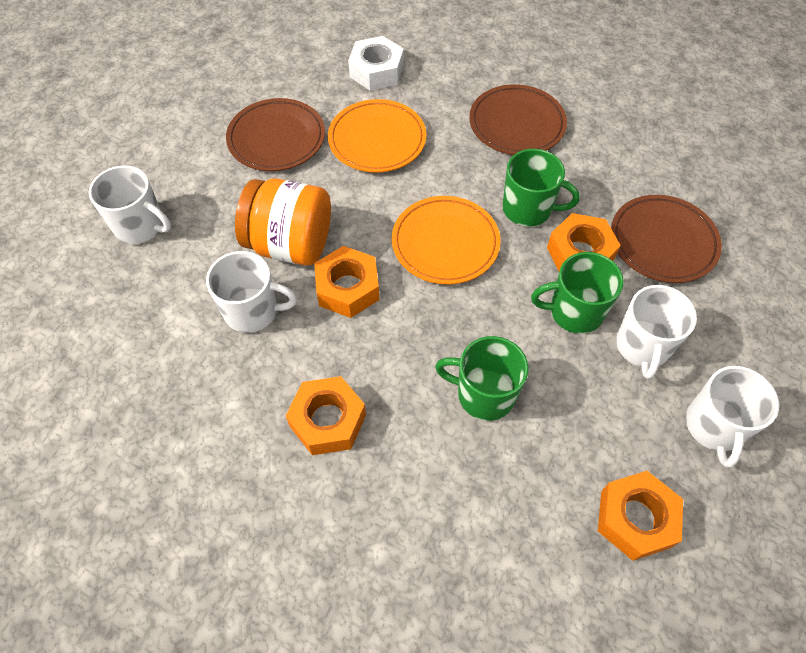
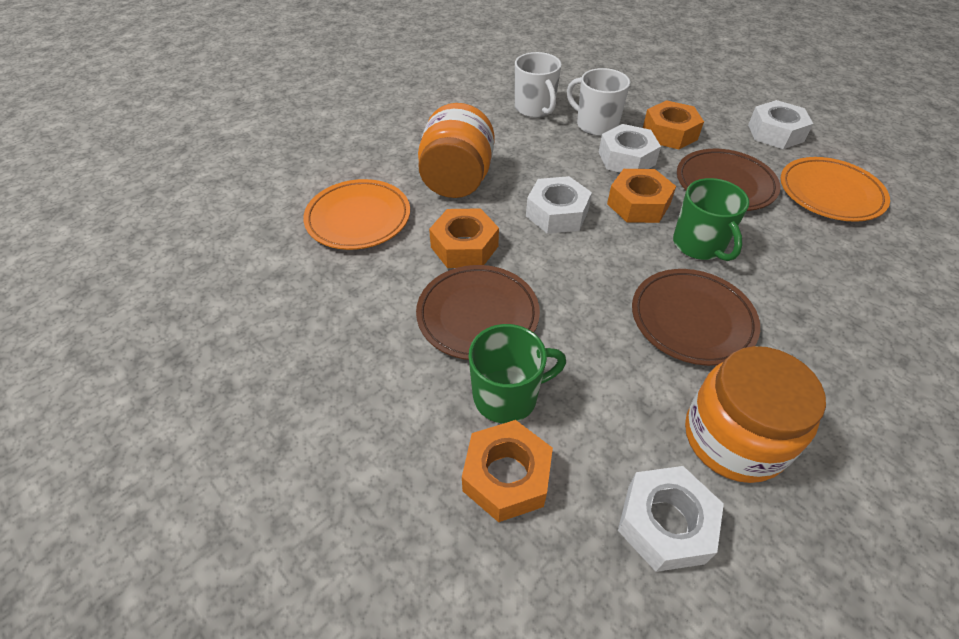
green mug: [435,336,529,421] [502,149,580,226] [531,252,624,334] = 3 -> [469,324,566,423] [673,178,749,261] = 2
orange jar: [235,178,331,266] = 1 -> [418,103,495,198] [685,346,826,483] = 2
white mug: [89,165,171,244] [206,251,297,333] [616,285,697,379] [686,366,779,468] = 4 -> [515,52,562,118] [567,68,630,136] = 2
white nut: [348,36,404,91] = 1 -> [526,176,592,234] [599,124,661,173] [618,466,724,572] [748,100,813,149] = 4

